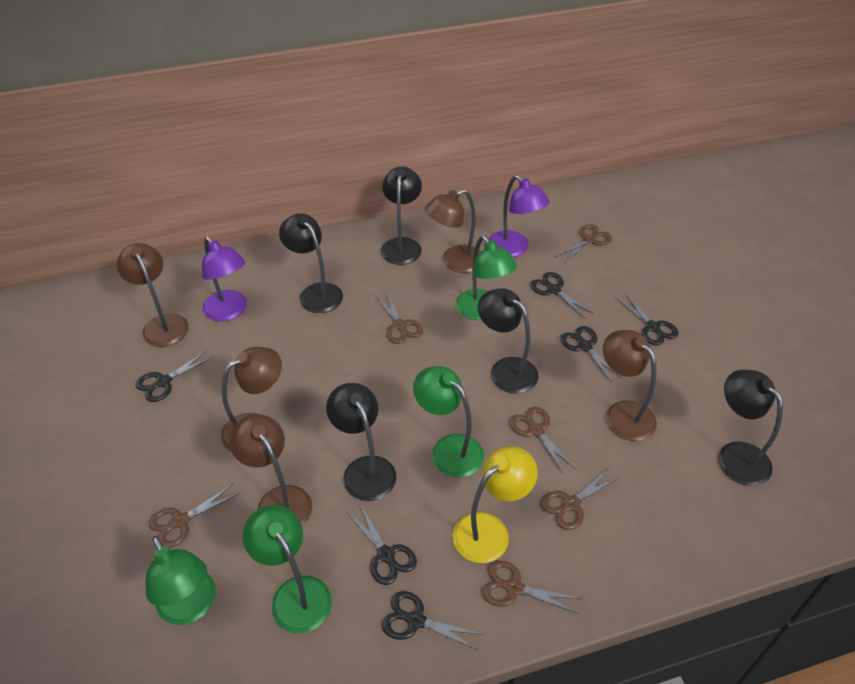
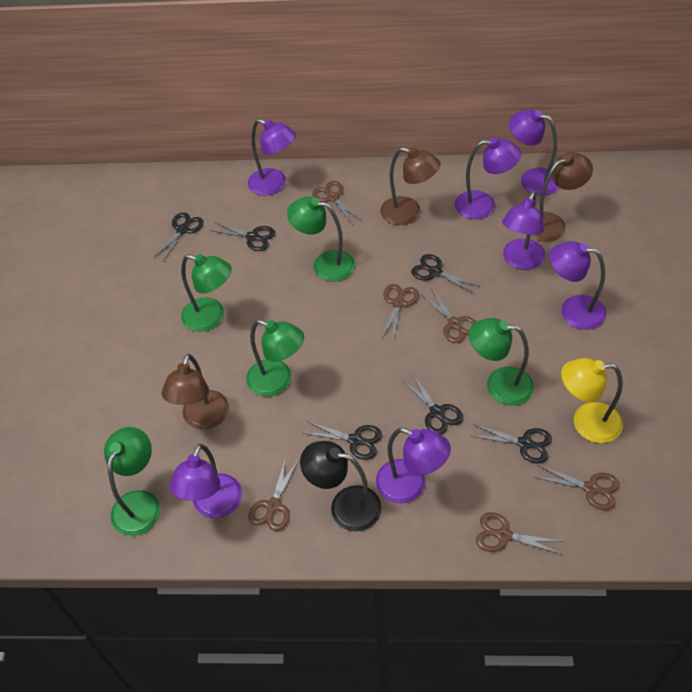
black lamp: [279,213,343,313] [326,383,397,501] [381,167,422,265] [478,288,538,394] [718,369,783,486] = 5 -> [300,441,382,531] = 1
brown lamp: [117,243,189,347] [221,347,282,452] [229,414,312,526] [425,189,481,273] [603,330,657,441] = 5 -> [162,354,229,429] [380,147,441,225] [530,152,593,242] = 3
green lamp: [145,536,216,625] [243,505,332,633] [413,366,484,477] [456,235,517,320] = 4 -> [104,427,160,536] [181,254,232,332] [246,320,304,397] [287,197,355,282] [469,318,534,405] = 5
purple lamp: [202,236,247,321] [489,175,550,257] = 2 -> [169,444,242,518] [248,119,296,195] [376,428,451,503] [455,137,521,219] [502,192,546,270] [509,110,559,196] [549,241,606,330] = 7

